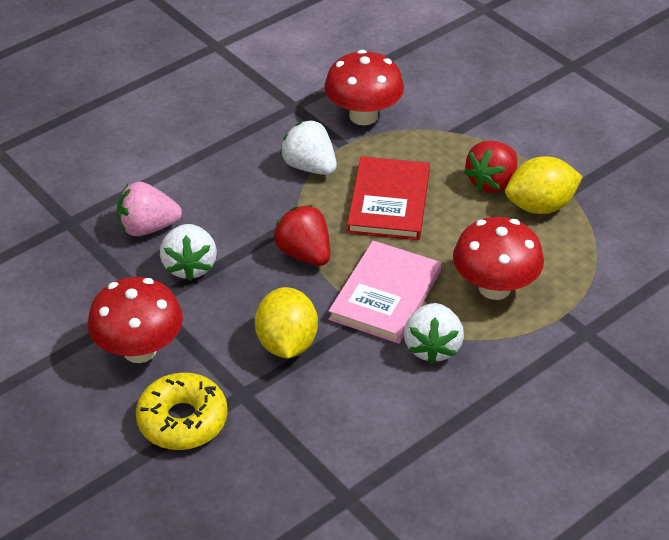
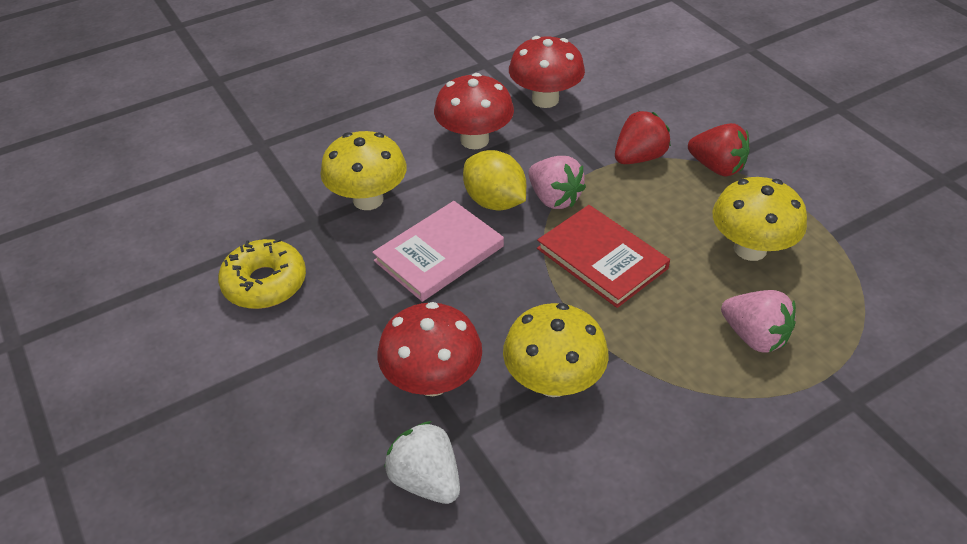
pink strawberry: [117,182,182,236] = 1 -> [528,156,586,209] [721,290,796,353] = 2
white strawberry: [160,224,217,281] [280,120,337,175] [404,303,464,364] = 3 -> [384,421,460,504] = 1
yellow lemon: [255,287,318,358] [505,156,583,214] = 2 -> [463,150,526,211] = 1
yellow mushroom: none = 0 -> [320,131,407,210] [503,303,609,397] [713,177,807,261] = 3

